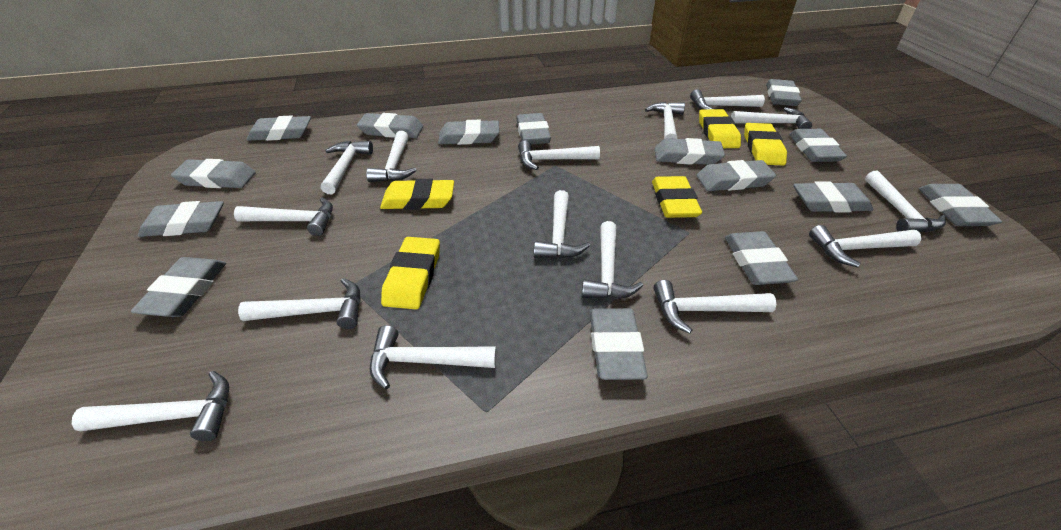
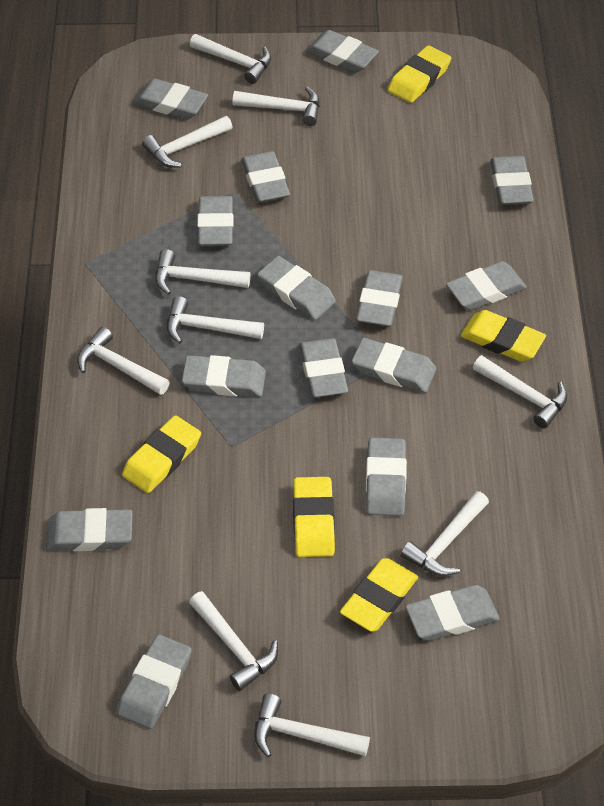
white hammer: [72,371,229,441] [234,197,333,236] [238,278,361,329] [321,141,373,194] [366,131,416,182] [370,325,497,390] [518,140,600,170] [534,190,590,259] [582,221,643,299] [645,102,685,139] [654,280,776,334] [690,89,765,110] [731,107,812,129] [809,225,922,267] [865,171,946,233] = 15 -> [77,327,170,395] [142,116,232,168] [155,249,251,295] [167,296,264,344] [189,591,278,691] [190,34,272,84] [233,86,320,126] [254,694,370,757] [400,491,489,576] [473,355,568,429] = 10

